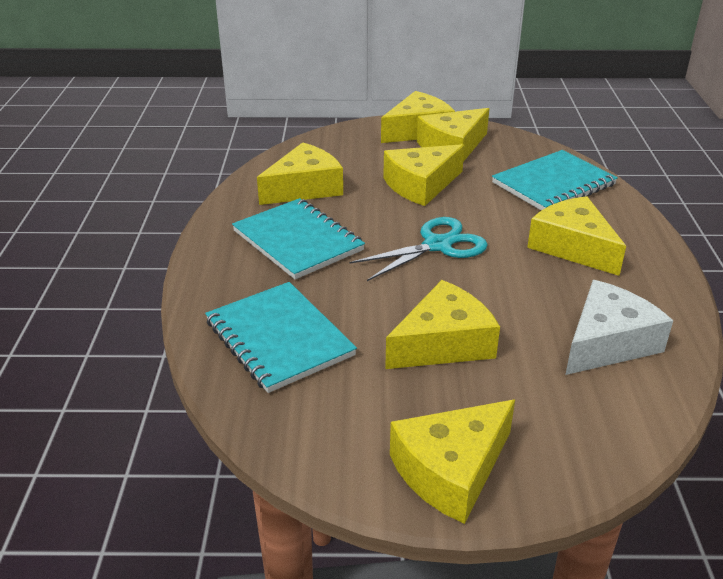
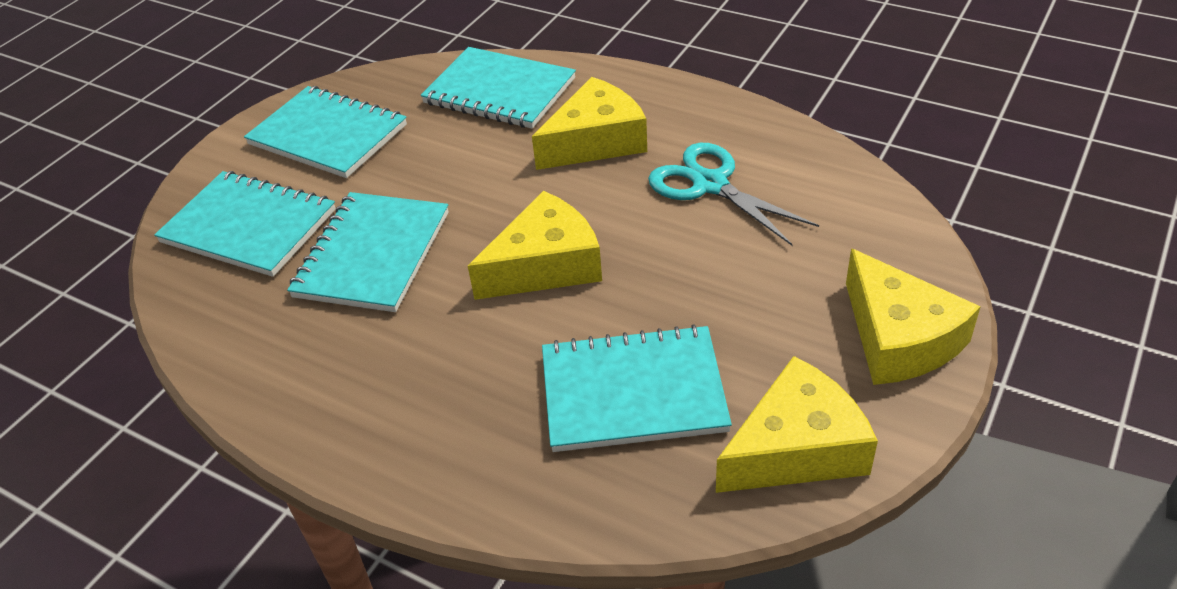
turquoise notebook: [205,282,357,393] [232,198,365,279] [492,150,618,210] = 3 -> [154,171,336,277] [244,86,407,178] [287,192,449,312] [421,47,576,129] [542,324,732,452] = 5
white cheese: [565,280,673,375] = 1 -> none = 0
yellow cheese: [257,142,343,205] [381,91,455,143] [383,144,465,206] [385,280,500,369] [390,400,515,524] [417,108,489,162] [527,196,626,276] = 7 -> [468,191,602,300] [532,77,647,170] [716,356,878,493] [846,248,981,385] = 4

